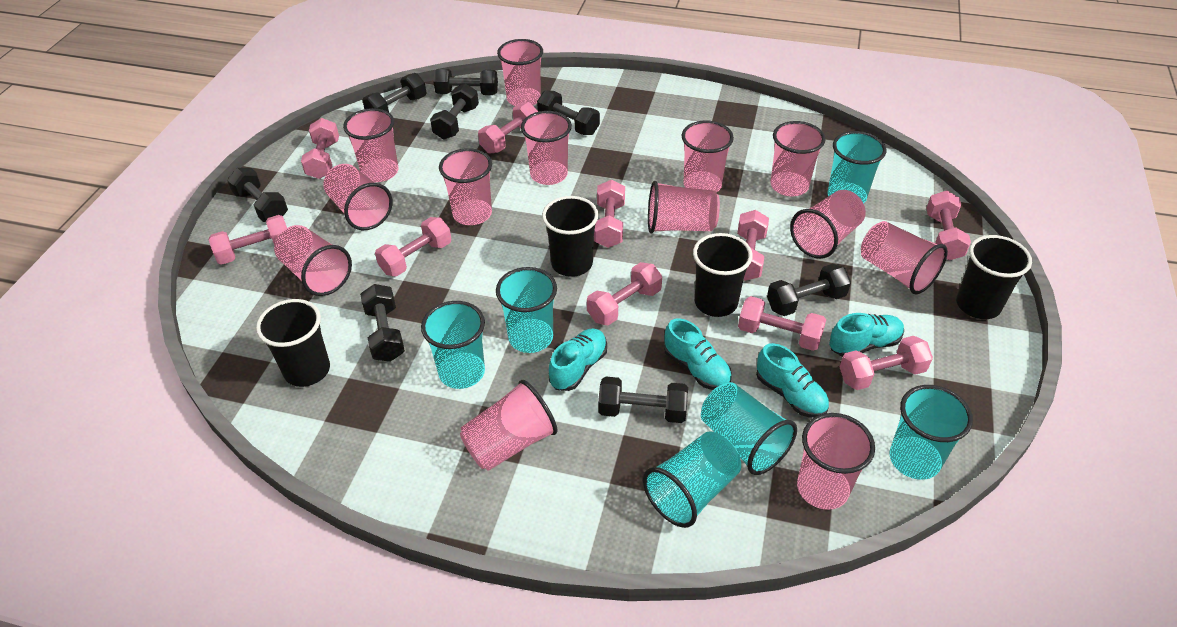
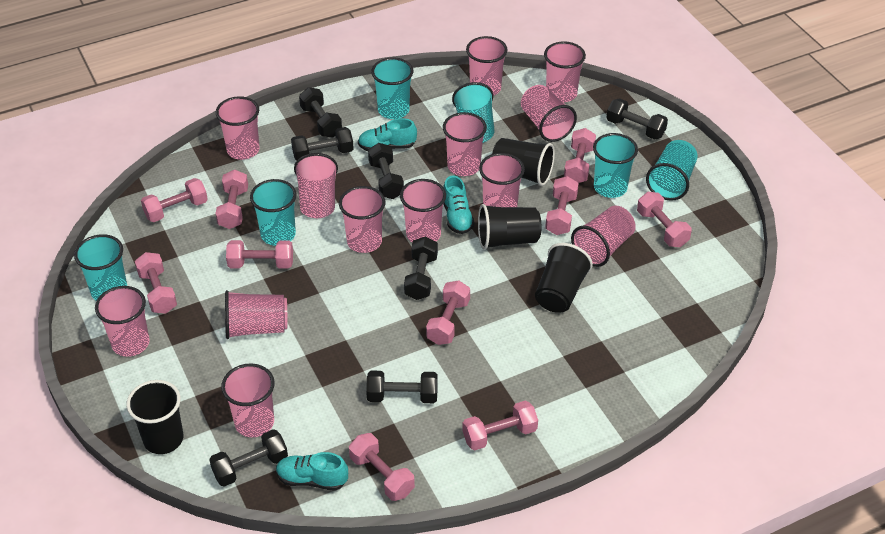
black dumbbell: [227,168,288,222] [360,284,405,362] [362,73,426,112] [430,84,479,140] [433,69,498,95] [537,90,600,135] [598,376,688,423] [767,264,851,316] = 8 -> [209,429,288,487] [291,127,354,161] [299,87,342,138] [366,371,438,403] [368,143,404,199] [404,236,438,300] [606,98,668,140] = 7
turquoise shoe: [549,329,607,391] [664,318,732,390] [756,343,829,418] [829,313,904,357] = 4 -> [276,452,348,491] [358,118,417,151] [443,176,474,234] = 3

